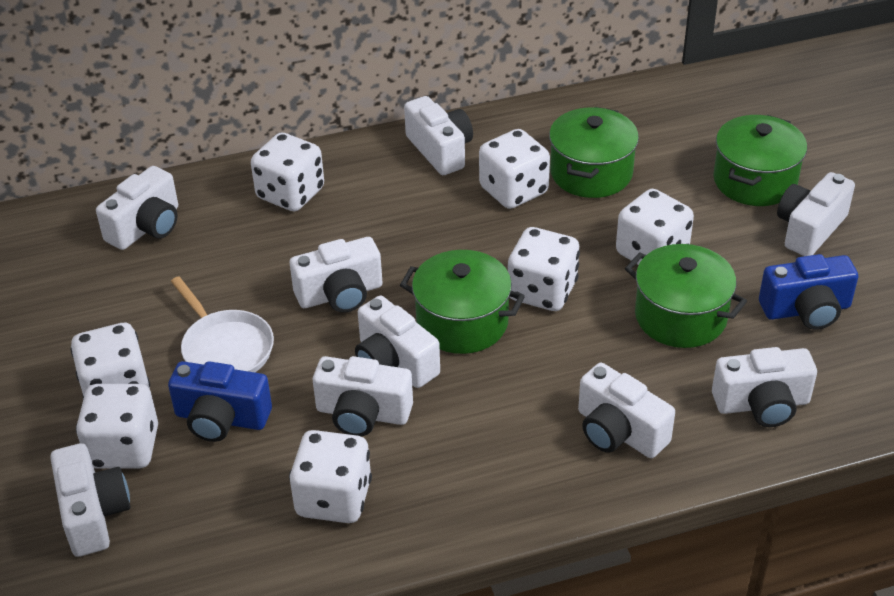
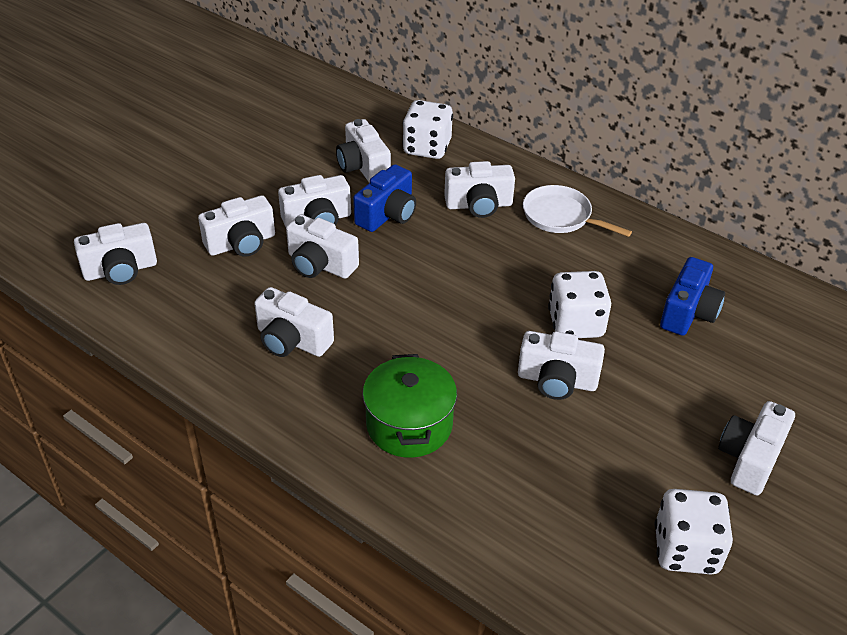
green pot: [400,250,525,354] [549,107,639,198] [625,244,747,348] [713,115,807,206] = 4 -> [363,354,457,458] = 1
white dice: [70,323,150,398] [76,384,158,469] [251,133,324,211] [289,430,372,523] [479,129,550,209] [508,227,580,311] [616,189,694,265] = 7 -> [402,100,453,159] [548,271,611,338] [654,489,733,575] = 3

